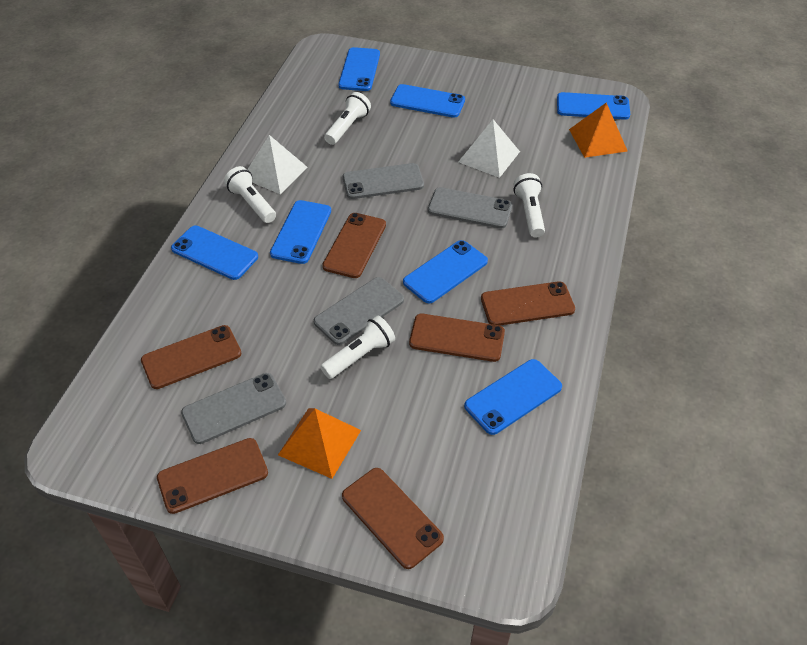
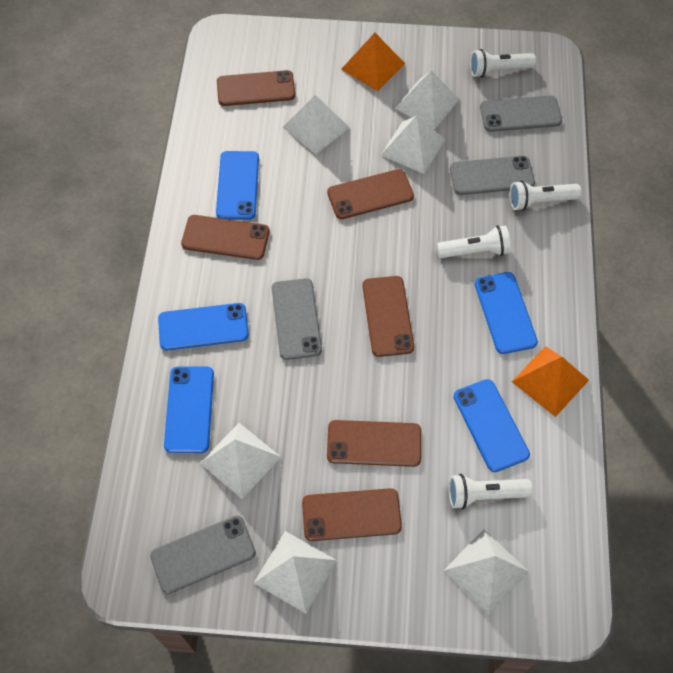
blue phone: [171,226,258,280] [270,200,331,264] [338,47,380,91] [390,84,465,118] [403,240,488,303] [464,359,562,435] [557,92,630,120] = 7 -> [158,303,249,350] [164,367,214,453] [216,151,259,220] [454,379,530,472] [475,272,538,354] = 5
white pyramid: [247,135,307,194] [458,119,520,178] = 2 -> [200,423,281,499] [254,531,337,614] [283,95,350,154] [381,115,445,174] [395,71,459,130] [443,529,529,615] = 6

